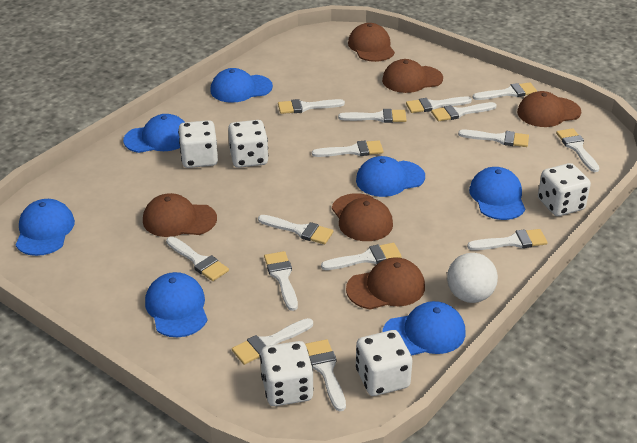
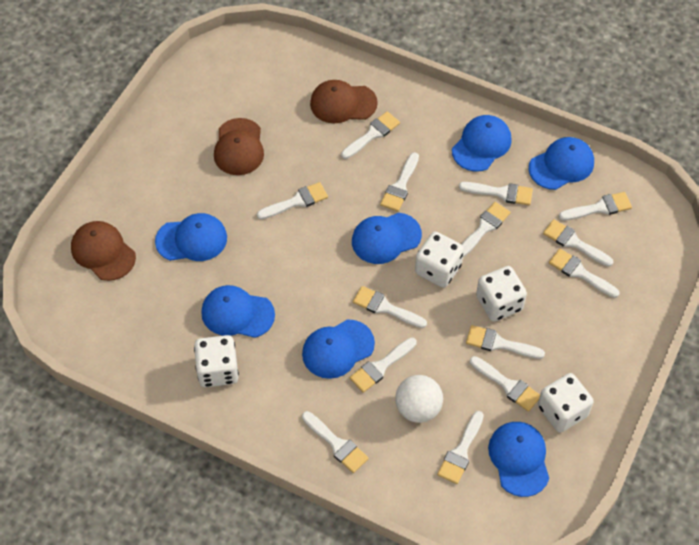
brown cap: [143,193,217,237] [332,193,393,241] [346,257,425,309] [348,23,395,62] [382,59,443,93] [517,91,581,127] = 6 -> [71,221,136,281] [214,118,264,175] [310,80,378,123] = 3
white brush: [166,236,229,281] [232,318,313,365] [258,215,333,244] [264,251,298,311] [278,99,345,114] [305,339,346,411] [312,140,383,157] [321,243,402,270] [338,109,407,123] [406,96,472,113] [431,102,497,122] [458,130,529,147] [467,229,548,250] [473,82,537,100] [556,128,599,172] = 15 -> [257,182,328,219] [302,411,369,473] [341,112,400,159] [349,337,417,393] [353,286,427,328] [380,152,419,212] [437,411,484,484] [459,182,533,205] [461,202,511,257] [466,325,545,359] [470,356,540,412] [543,219,613,267] [549,249,620,298] [559,192,632,221] = 14
white dice: [178,120,218,168] [228,120,268,168] [260,341,314,406] [356,330,412,396] [538,163,591,216] = 5 -> [194,335,239,387] [415,231,464,288] [476,266,527,322] [538,373,594,433] = 4

